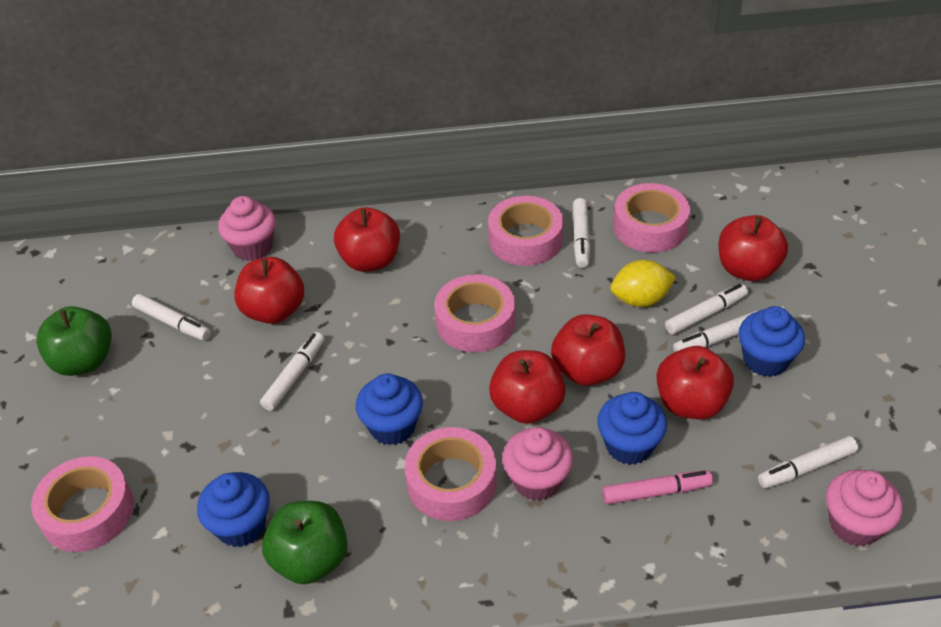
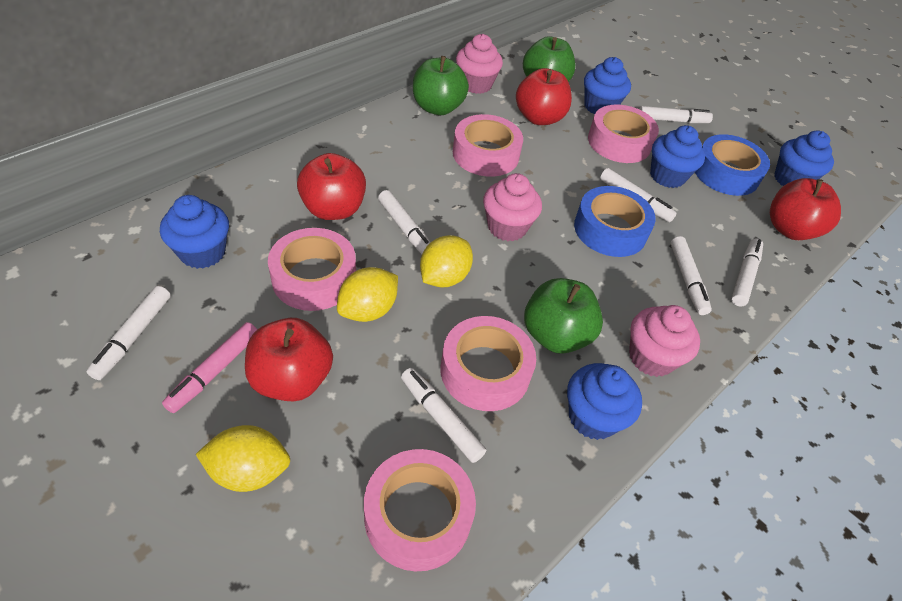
blue cupcake: [197,472,270,547] [356,373,423,445] [597,392,667,465] [738,306,805,377] = 4 -> [160,195,229,269] [567,363,642,440] [584,57,631,115] [650,125,705,188] [774,130,834,186] = 5
blue tape: none = 0 -> [574,186,656,257] [695,134,770,196] = 2
green apple: [36,306,112,376] [262,501,348,584] = 2 -> [413,56,469,115] [523,36,575,82] [524,278,603,354] = 3
red apple: [234,257,304,324] [334,207,400,272] [489,350,566,424] [551,314,625,386] [656,346,734,420] [718,215,788,281] = 6 -> [245,318,333,402] [297,153,366,220] [516,68,572,125] [770,178,841,240] = 4
white marker: [132,294,211,341] [260,332,325,411] [573,198,590,268] [665,284,748,335] [673,311,757,352] [758,436,858,489] = 6 -> [86,286,171,380] [378,190,431,254] [401,368,486,463] [600,168,677,222] [639,106,713,123] [671,236,712,315] [731,239,763,306] = 7
yellow lemon: [610,260,676,307] = 1 -> [196,425,290,492] [337,267,398,322] [420,235,473,287] = 3

